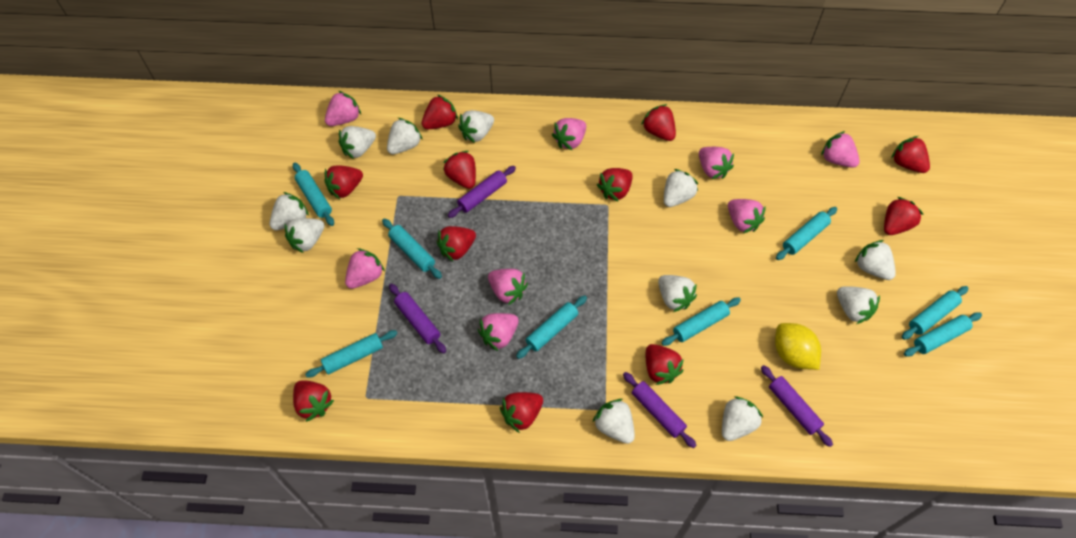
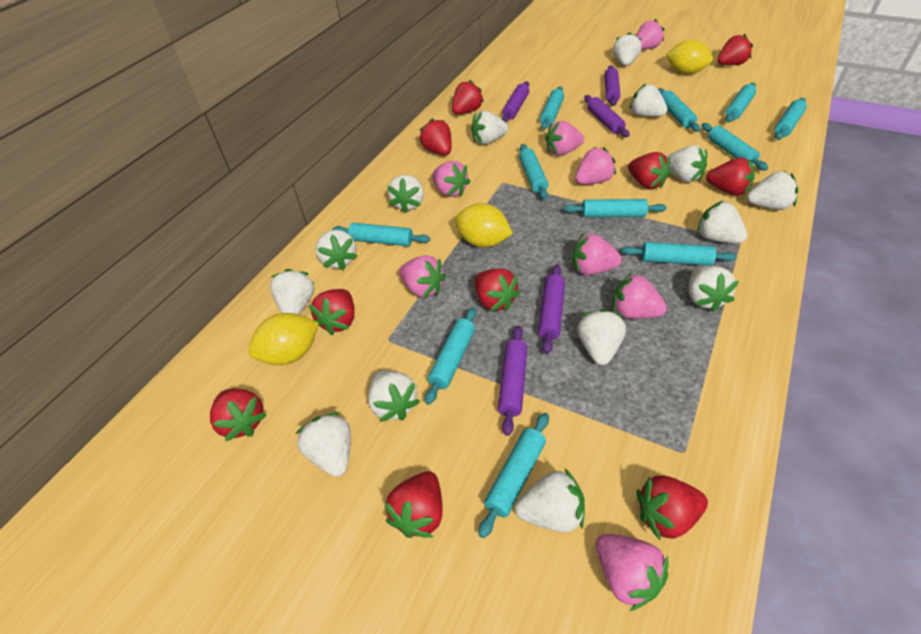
purple rolling pin: [389,284,446,354] [448,166,516,218] [623,372,697,448] [761,365,833,447] = 4 -> [498,326,528,436] [502,81,529,123] [538,264,565,354] [584,95,630,137] [604,65,620,106] = 5
red strawberry: [293,380,334,422] [324,165,363,199] [422,94,458,129] [437,226,476,261] [443,151,476,189] [500,392,543,433] [597,168,633,202] [641,104,676,141] [646,344,684,385] [884,197,924,235] [891,136,930,173] = 11 -> [210,388,267,441] [309,289,355,335] [384,471,443,538] [419,118,452,155] [452,80,484,114] [474,268,520,312] [628,152,670,189] [637,476,708,540] [706,157,755,196] [717,34,753,65] = 10
turquoise rolling pin: [293,163,334,226] [305,330,397,378] [382,219,442,279] [516,296,587,359] [662,298,741,346] [776,207,837,260] [902,286,969,340] [904,312,982,357] = 8 -> [332,223,430,246] [425,307,476,405] [479,413,549,538] [519,144,548,199] [540,86,564,130] [564,199,667,218] [622,242,737,266] [658,88,700,132] [702,123,768,171] [725,83,756,122] [775,98,807,140] = 11
white strawberry: [270,192,309,230] [285,218,325,253] [339,126,376,159] [387,118,423,154] [458,110,494,143] [593,399,635,444] [658,275,697,312] [664,169,698,207] [722,396,763,441] [837,286,880,324] [855,240,896,280] = 11 -> [270,269,314,315] [296,412,351,477] [316,230,358,270] [368,370,420,422] [387,175,424,213] [471,111,508,145] [515,469,585,532] [578,309,626,365] [613,32,642,66] [630,84,668,117] [666,145,707,182] [689,266,739,312] [697,201,747,243] [747,171,798,210] = 14
yellow lemon: [775,323,821,370] = 1 -> [248,313,319,365] [455,203,513,247] [666,39,713,74] = 3

